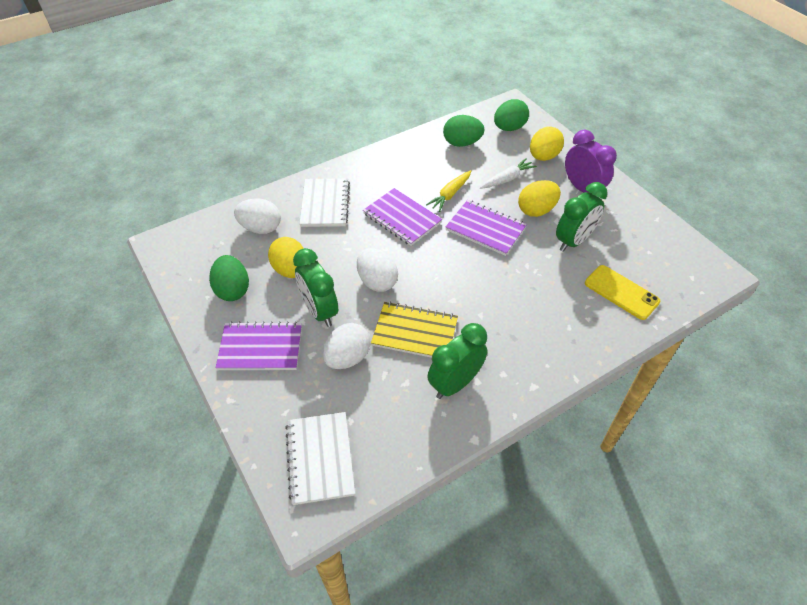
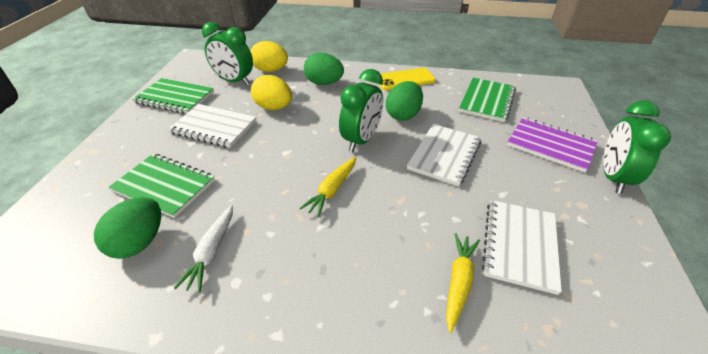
green notebook: none = 0 -> [108,154,215,218] [132,78,214,114] [459,78,516,122] = 3
purple clock: [565,130,617,193] = 1 -> none = 0
purple notebook: [216,321,302,370] [363,188,442,246] [446,200,527,256] = 3 -> [507,117,598,172] = 1
white egg: [234,199,281,234] [323,323,371,369] [357,248,398,292] = 3 -> none = 0
white notebook: [285,412,355,505] [300,178,350,227] = 2 -> [168,104,256,148] [407,124,481,186] [482,200,562,295] = 3
yellow carrot: [426,170,471,212] = 1 -> [299,157,356,217] [446,233,480,333] = 2
yellow egg: [268,237,304,278] [518,180,561,217] [530,126,564,161] = 3 -> [250,41,288,72] [251,75,292,110] = 2
yellow notebook: [371,301,458,358] = 1 -> none = 0

